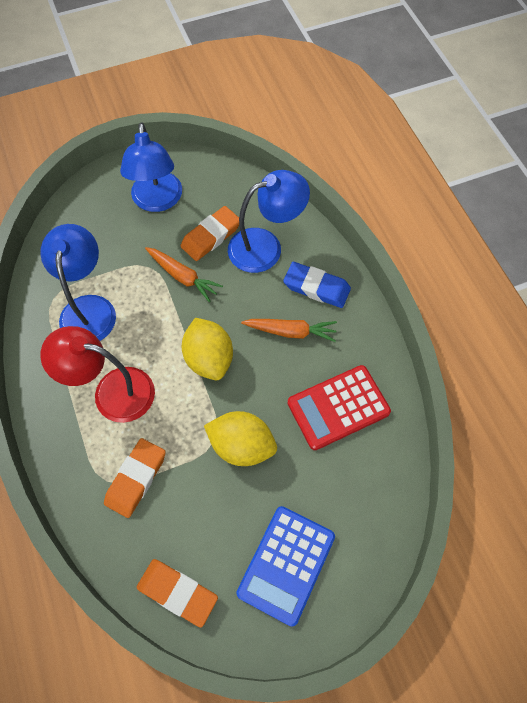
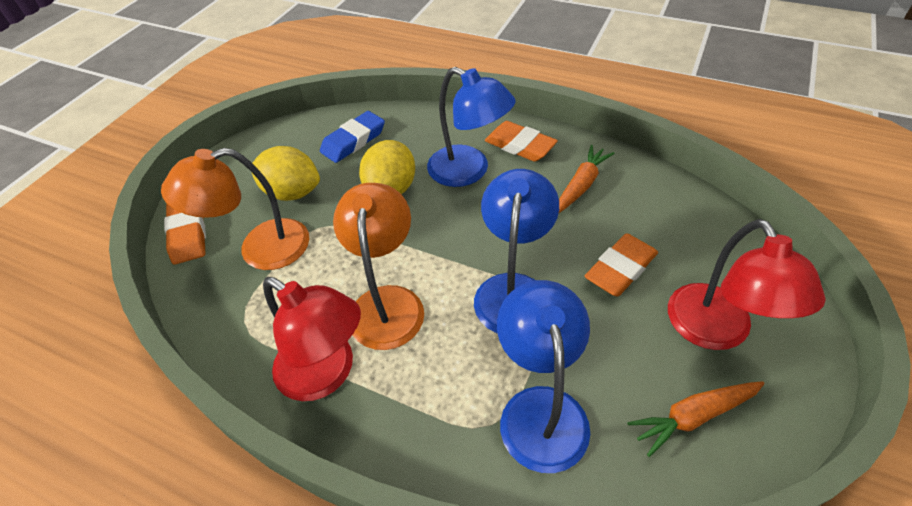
blue calculator: [236,506,335,627] = 1 -> none = 0
orange lamp: none = 0 -> [161,148,309,270] [333,183,424,350] = 2
red calculator: [288,365,391,450] = 1 -> none = 0
red lamp: [40,326,155,423] = 1 -> [263,277,361,401] [668,219,826,350] = 2

